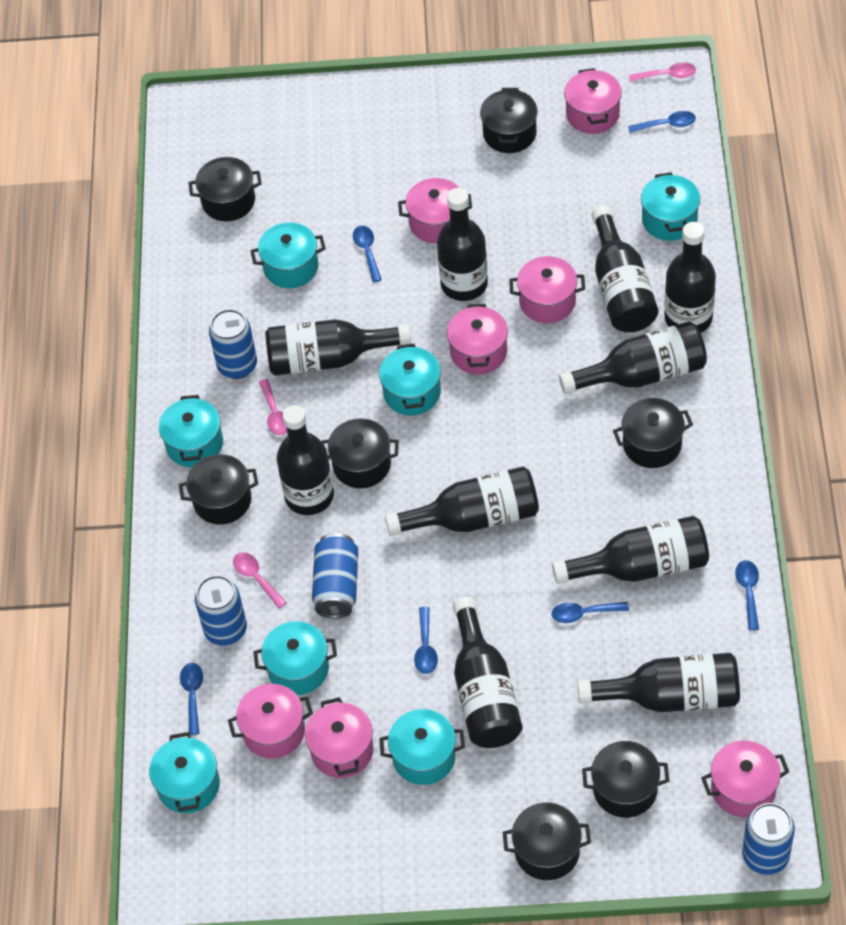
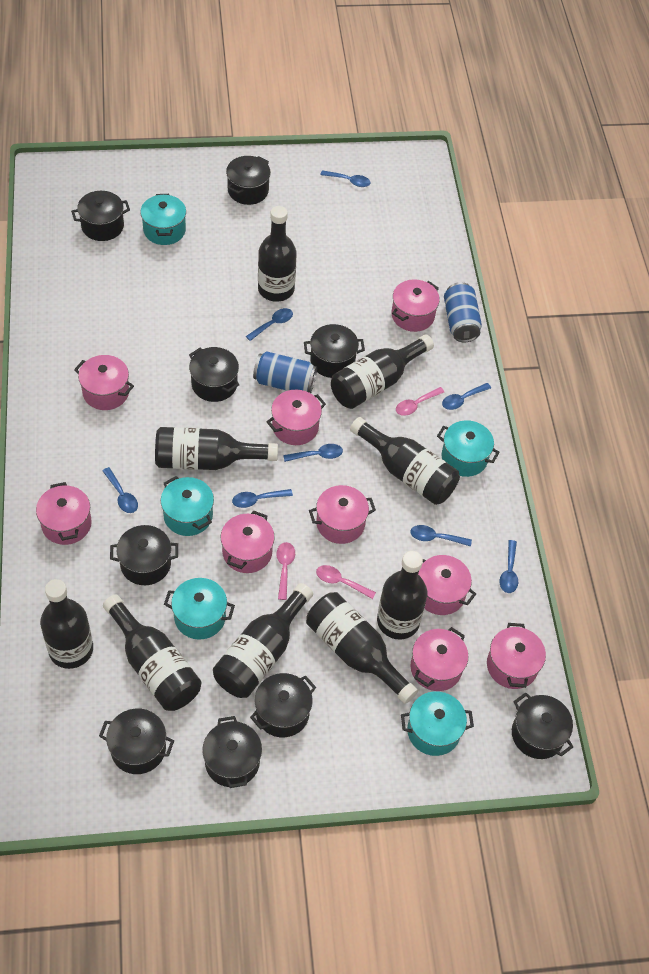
black bottle: [265,319,411,375] [277,405,334,515] [385,466,539,536] [437,188,488,301] [453,597,523,748] [552,516,709,584] [559,321,707,394] [577,653,740,712] [592,206,658,332] [665,222,716,333] = 10 -> [40,579,93,669] [103,594,201,711] [155,427,278,470] [213,583,313,698] [258,206,297,302] [306,592,418,704] [331,334,434,409] [350,417,460,505] [377,551,427,640] = 9
black pot: [179,454,258,525] [188,157,262,221] [321,418,399,488] [480,88,538,153] [503,803,591,880] [582,741,669,818] [613,398,693,468] = 7 -> [71,191,130,241] [99,709,174,774] [110,525,178,585] [189,347,240,402] [202,716,262,788] [226,156,271,205] [250,673,316,737] [304,324,365,378] [512,692,574,759] = 9
blue can: [195,575,247,646] [209,309,257,379] [312,533,358,619] [743,803,795,875] = 4 -> [253,351,317,393] [444,282,482,342] = 2
blue spoon: [180,663,203,735] [353,226,382,282] [414,607,438,674] [552,602,629,623] [628,111,696,133] [735,560,759,630] = 6 -> [103,467,138,513] [232,489,293,508] [246,308,293,341] [283,444,343,462] [320,170,371,187] [410,525,472,547] [442,383,491,410] [500,540,518,593] = 8
pink pot: [228,684,313,759] [305,697,374,778] [398,178,472,243] [447,304,508,375] [509,256,585,323] [564,68,622,134] [701,741,789,818] = 7 -> [36,482,92,545] [74,355,134,410] [221,510,275,573] [267,390,326,445] [309,485,376,544] [392,279,440,332] [410,627,468,691] [418,555,476,615] [487,623,546,689] = 9
turquoise pot: [149,732,220,813] [159,395,223,467] [250,222,326,288] [253,621,337,695] [379,344,441,416] [379,709,465,785] [641,172,700,241] = 7 -> [140,194,186,245] [161,476,214,536] [164,578,235,640] [401,691,474,756] [437,420,500,477] = 5

